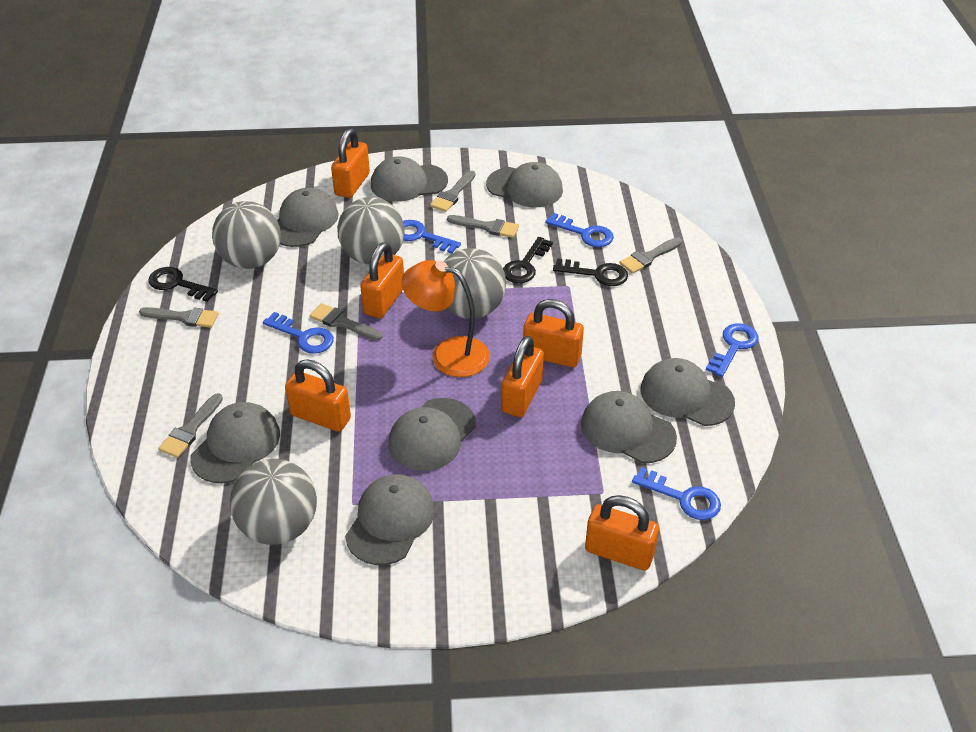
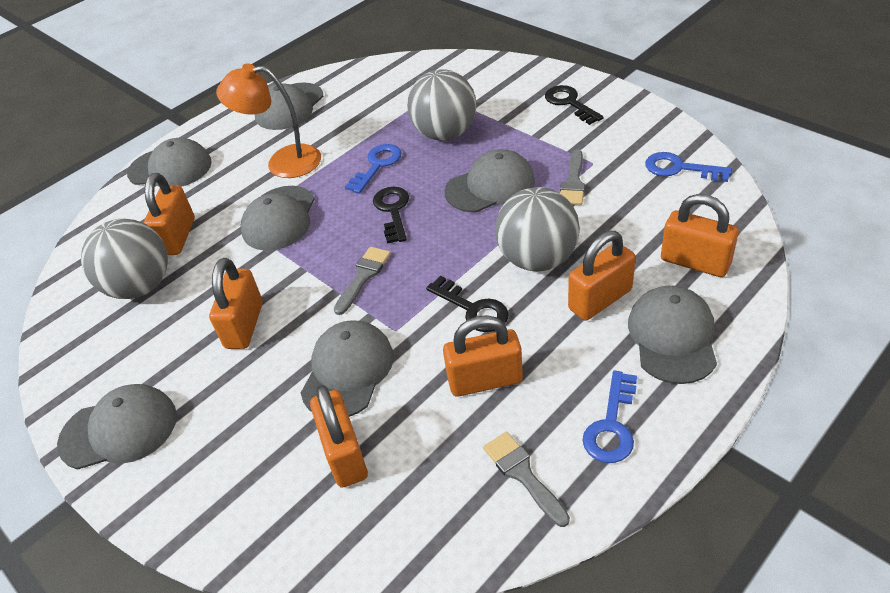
blue key: [263,312,334,354] [403,220,461,254] [545,213,614,247] [632,467,721,520] [706,323,759,377] = 5 -> [345,144,402,194] [582,371,637,463] [645,152,732,182] = 3
grey ball: [212,201,281,269] [230,459,317,545] [337,197,405,264] [444,248,506,319] = 4 -> [81,219,168,299] [407,69,477,141] [495,187,580,271] = 3
grey brush: [139,307,219,328] [158,393,223,458] [309,303,383,341] [430,171,476,212] [447,215,519,238] [619,237,682,274] = 6 -> [334,247,391,315] [483,432,570,527] [560,150,585,205] = 3
grey cap: [190,402,280,483] [277,188,339,247] [345,474,435,565] [371,156,448,202] [389,398,476,471] [486,162,563,207] [581,391,677,463] [640,358,735,426] = 8 -> [57,384,177,470] [127,138,212,187] [241,186,315,251] [254,82,323,130] [301,320,394,417] [444,149,535,212] [628,285,717,384] = 7

